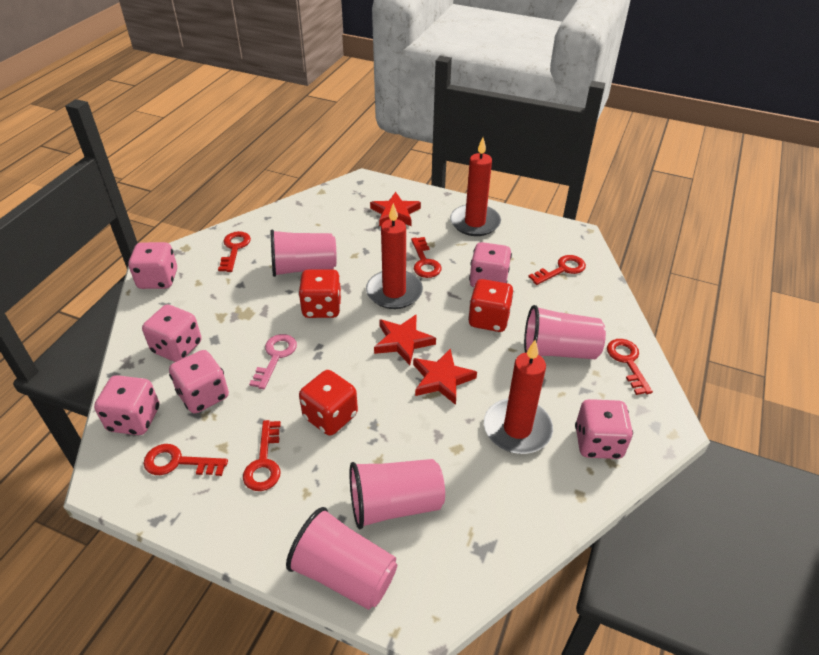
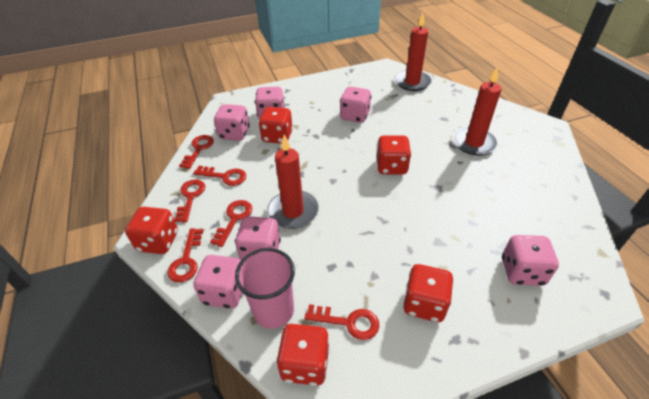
pink cup: [271,229,337,277] [286,507,397,610] [349,459,445,529] [524,305,606,359] = 4 -> [235,248,295,329] = 1
pink key: [249,334,297,389] = 1 -> none = 0
red dice: [298,269,342,318] [299,370,358,436] [468,279,514,332] = 3 -> [125,207,178,254] [259,107,293,144] [276,324,330,386] [377,135,411,175] [403,264,453,322] = 5
red star: [370,192,421,226] [374,314,436,365] [413,349,477,405] = 3 -> none = 0

